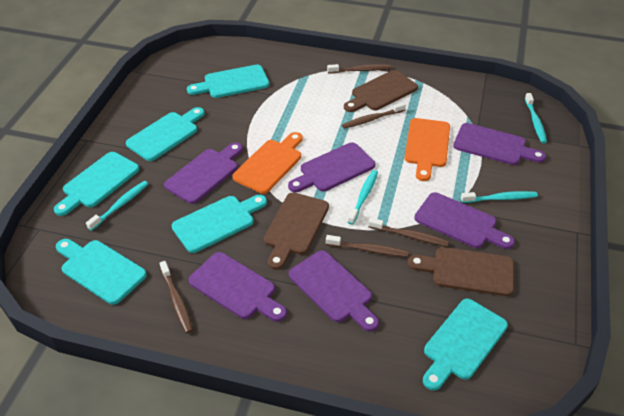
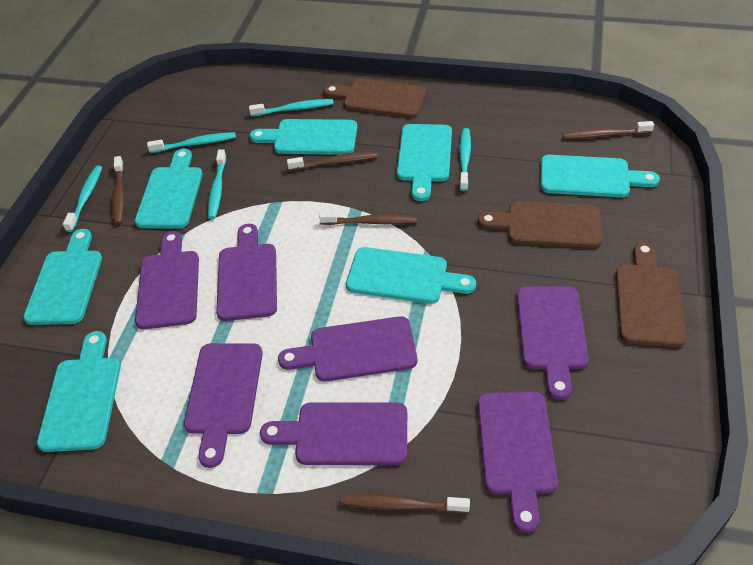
orange cutting board: [233,132,302,194] [404,118,450,181] = 2 -> none = 0
purple cutting board: [164,142,243,204] [189,252,287,322] [288,143,375,192] [289,250,379,332] [414,192,515,249] [453,123,546,165] = 6 -> [135,231,199,329] [184,343,263,468] [216,224,277,321] [260,402,407,465] [278,316,417,382] [477,392,558,533] [517,286,589,400] = 7
turquoise cutting board: [54,152,139,216] [56,239,147,305] [126,107,205,161] [172,195,267,253] [187,64,269,98] [423,299,508,391] = 6 -> [23,229,102,325] [37,331,121,452] [135,149,203,229] [250,119,357,155] [346,247,476,304] [397,124,452,201] [541,155,660,197] = 7
turquoise toothbrush: [86,181,148,231] [348,170,378,225] [461,191,538,203] [525,93,547,143] = 4 -> [63,166,102,232] [147,132,236,153] [208,149,226,219] [249,99,334,117] [459,128,471,191] = 5

